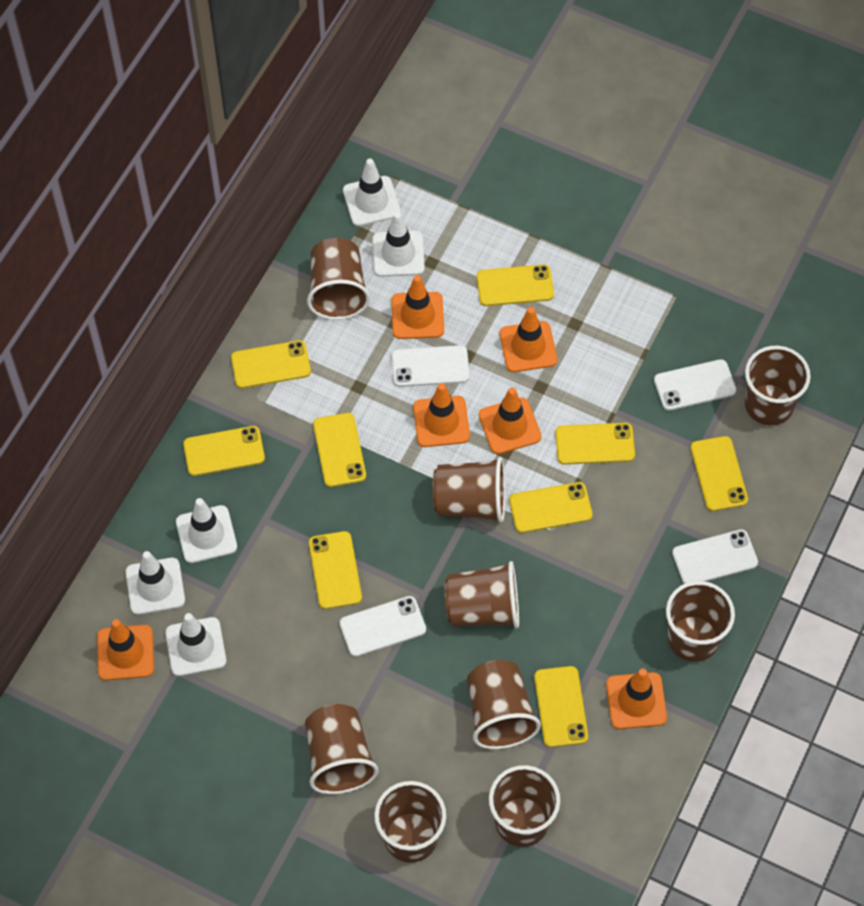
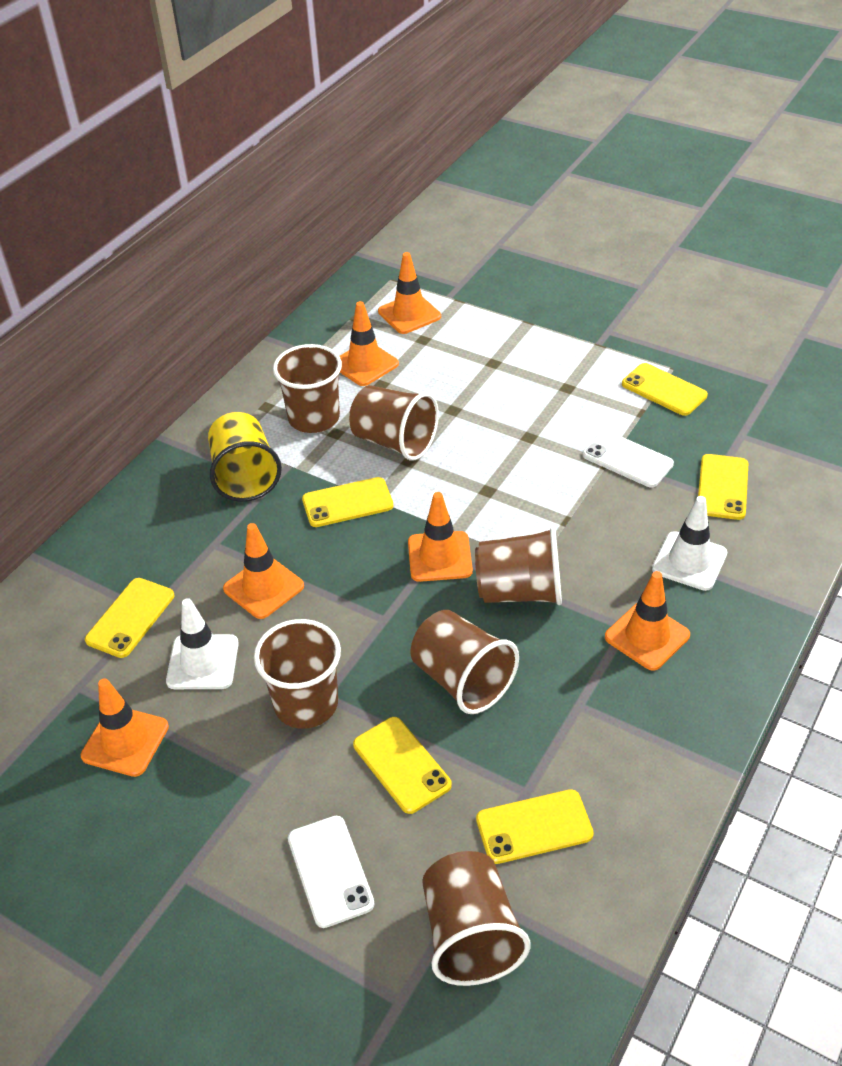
brown cup: [305,704,379,794] [307,238,370,320] [374,781,446,863] [433,457,505,523] [444,561,519,629] [467,660,541,749] [489,765,560,847] [666,581,735,662] [745,346,811,425] = 9 -> [254,619,341,729] [273,344,342,433] [349,385,439,460] [410,610,519,714] [422,851,530,986] [475,527,562,605] = 6
white phone: [340,596,426,657] [392,345,470,387] [654,359,736,411] [672,529,758,584] = 4 -> [288,816,375,928] [582,431,674,487] = 2
white traffic cone: [125,551,185,615] [165,613,227,676] [176,498,237,563] [343,159,401,226] [372,212,425,277] = 5 -> [166,598,239,689] [652,496,727,591] = 2
yellow cup: none = 0 -> [208,412,282,502] = 1
yellow phone: [183,426,265,476] [231,340,311,388] [309,531,362,609] [313,413,366,487] [477,264,554,306] [509,482,593,533] [534,666,588,747] [555,423,635,465] [691,436,748,511] = 9 -> [85,578,174,658] [302,477,393,527] [353,717,452,814] [476,789,594,864] [622,363,708,416] [698,454,749,520] = 6

